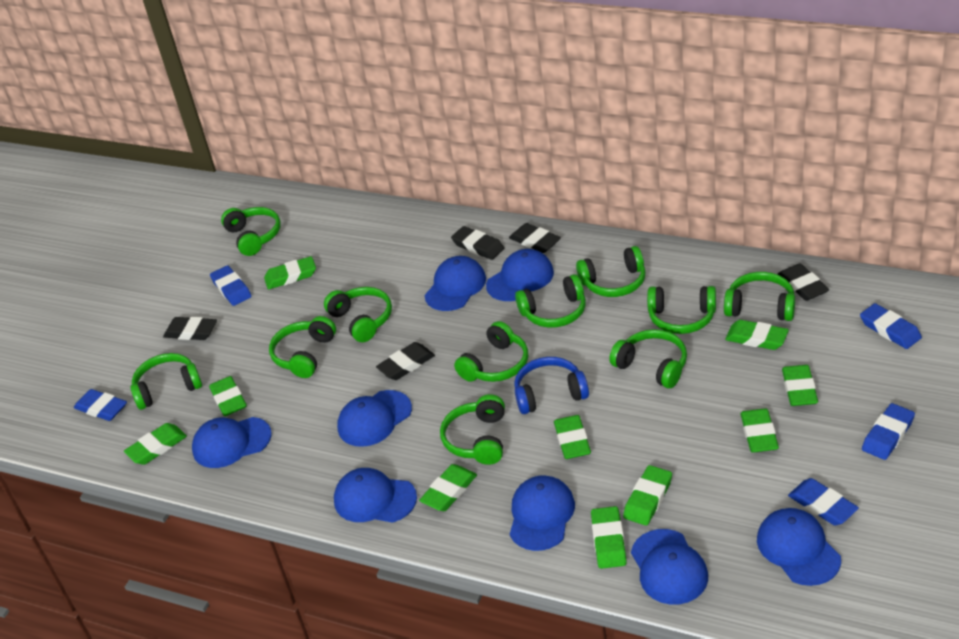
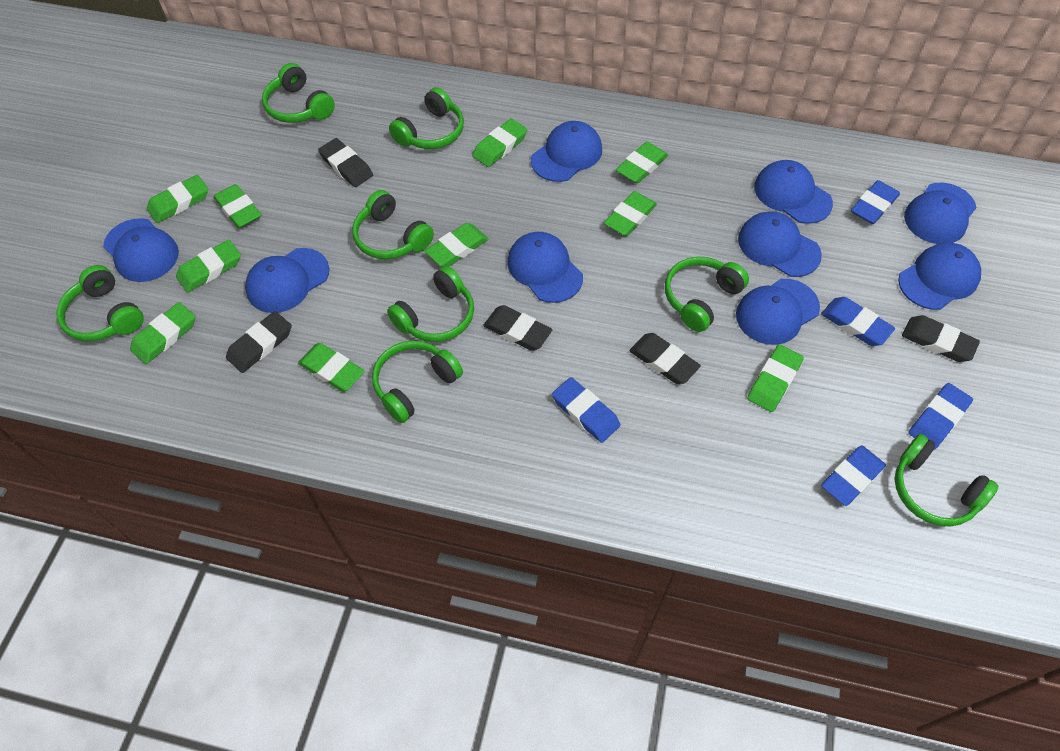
blue cap: [192,417,272,468] [334,468,417,523] [337,390,412,447] [424,256,486,311] [486,249,554,301] [510,475,575,551] [631,529,708,605] [757,508,841,586] = 8 -> [103,218,179,282] [245,248,329,313] [507,232,583,303] [531,121,602,182] [736,279,820,345] [738,211,822,277] [754,160,833,224] [898,243,981,310] [904,183,977,244] = 9
blue headphones: [514,357,589,414] = 1 -> none = 0
green headphones: [130,353,202,410] [221,207,281,256] [269,316,336,378] [324,287,392,342] [440,394,505,465] [454,321,528,382] [515,274,586,328] [576,246,646,297] [609,329,687,388] [647,286,716,334] [724,272,795,321] = 11 -> [56,265,144,341] [262,63,335,123] [352,190,434,260] [372,340,463,423] [387,266,474,342] [389,87,464,149] [665,256,749,332] [895,434,998,527] = 8

